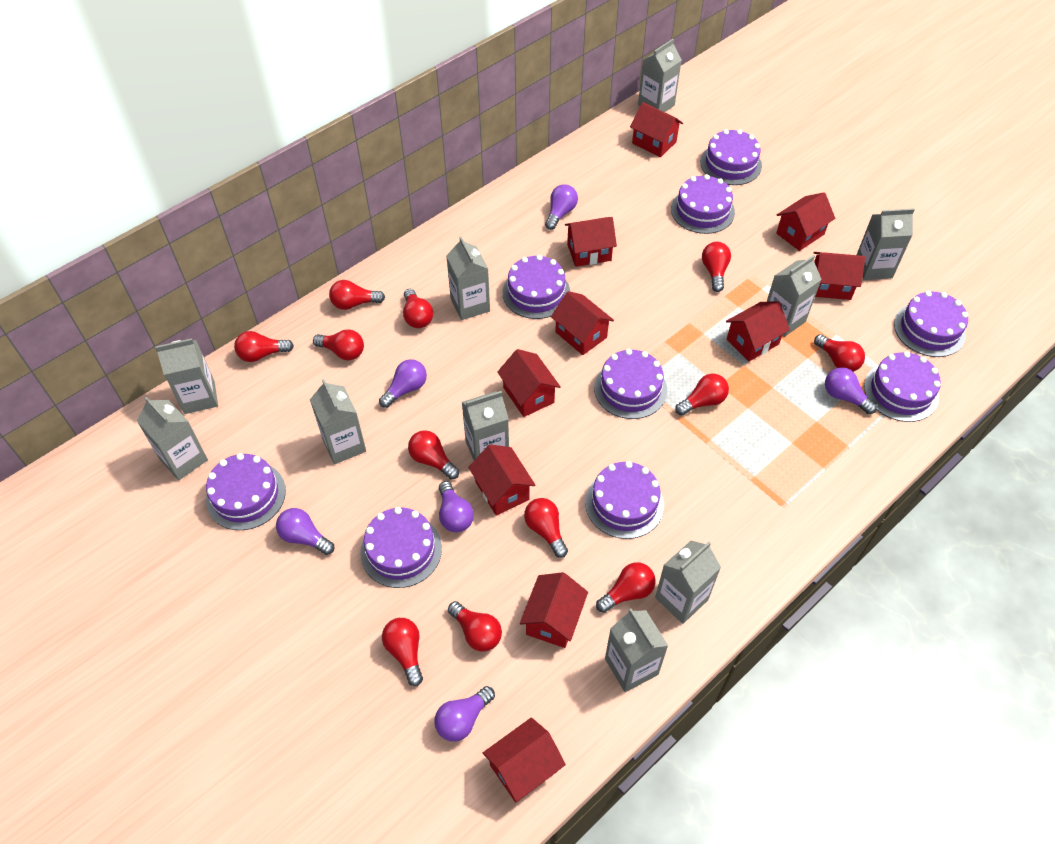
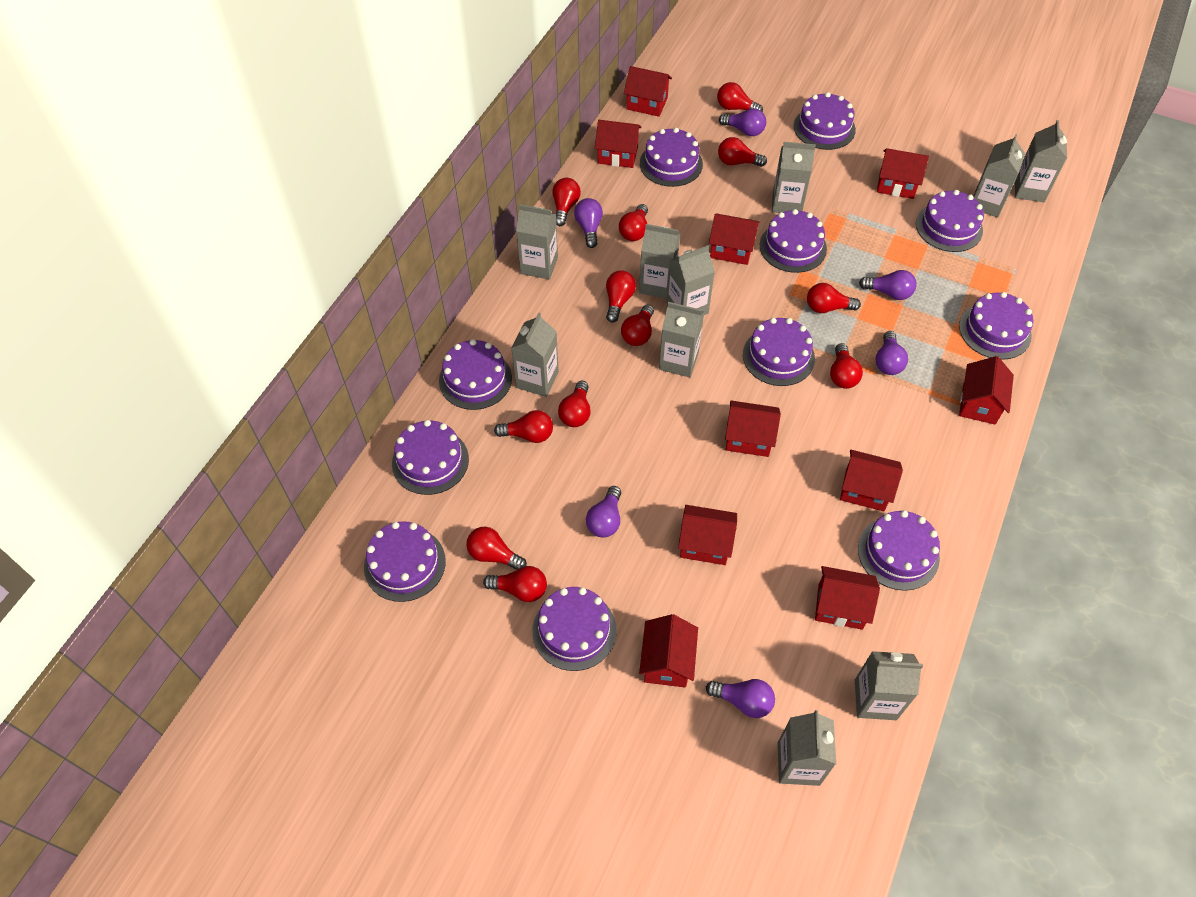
purple cake: [206,453,286,530] [360,507,442,588] [503,255,570,319] [585,461,664,539] [594,349,667,419] [671,174,735,234] [700,129,762,185] [864,351,941,422] [894,291,968,357] = 9 -> [364,521,446,602] [392,420,469,495] [439,339,512,410] [532,587,616,671] [640,128,703,187] [743,317,815,386] [760,209,827,273] [794,92,856,150] [858,510,940,591] [916,190,984,252] [959,292,1033,360] = 11

